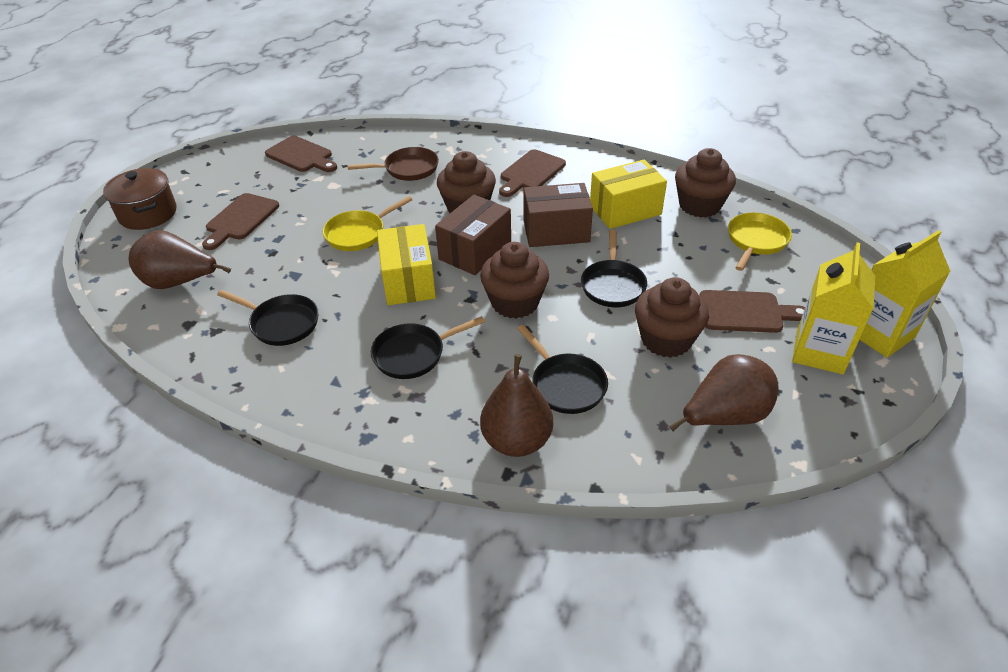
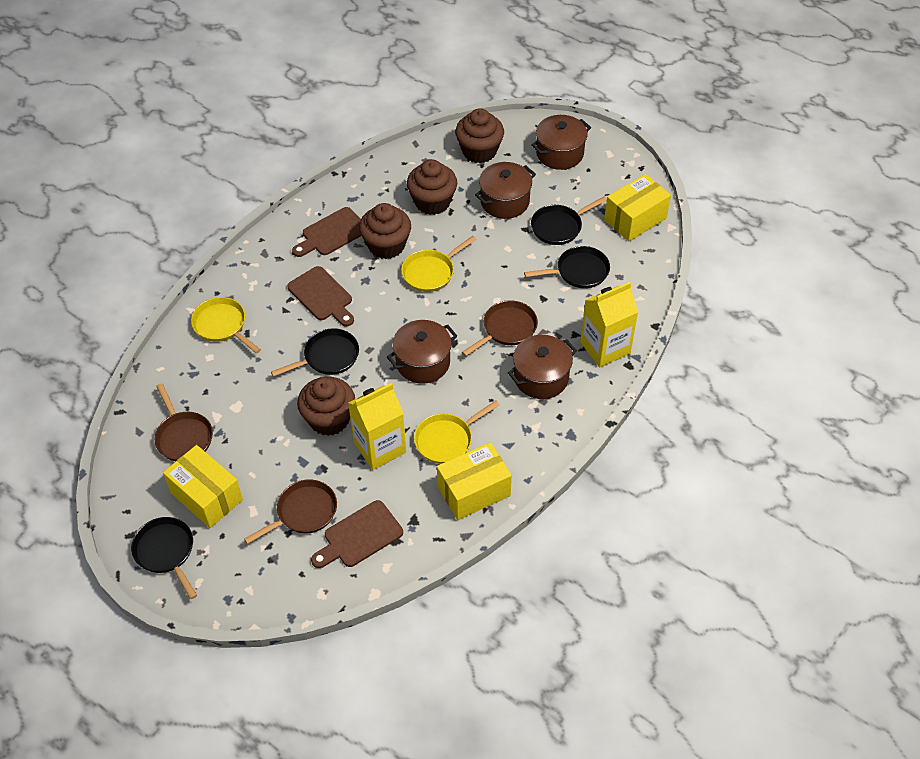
brown box: [435,195,511,275] [523,183,593,247] = 2 -> none = 0
brown cutting board: [202,193,279,250] [265,136,337,172] [499,149,566,197] [699,290,805,333] = 4 -> [287,266,354,326] [292,207,361,257] [311,500,403,568] = 3
brown pan: [347,147,439,181] = 1 -> [155,383,213,461] [244,479,337,544] [462,300,538,356] = 3
brown pear: [129,230,231,289] [480,354,553,457] [669,354,779,432] = 3 -> none = 0
brown pot: [103,168,177,230] = 1 -> [387,320,457,384] [475,162,536,219] [508,335,577,399] [531,115,591,170] = 4
yellow box: [377,224,436,305] [590,159,667,229] = 2 -> [163,445,243,528] [437,442,512,520] [604,174,671,242] = 3
yellow pan: [323,196,413,251] [728,212,792,271] = 2 -> [191,297,261,354] [401,236,476,292] [414,401,499,464] = 3

